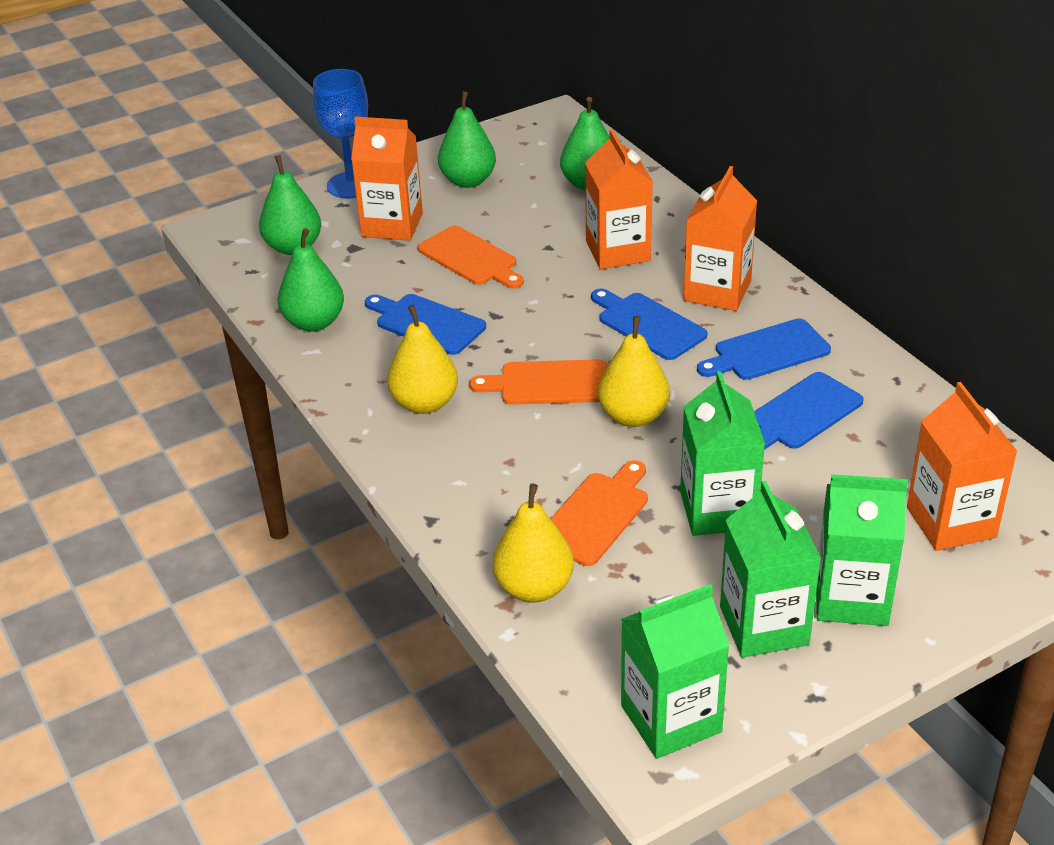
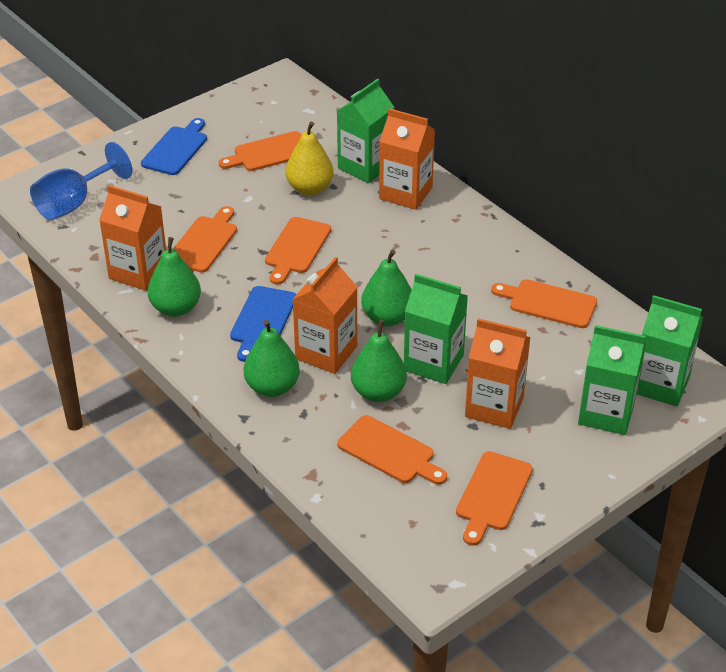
blue cutting board: [365,294,486,355] [591,289,707,360] [697,318,831,380] [754,372,864,450] = 4 -> [141,118,207,175] [230,286,296,362] = 2
orange cutting board: [418,226,524,288] [469,359,607,405] [550,460,648,566] = 3 -> [173,206,237,272] [219,131,302,171] [265,217,331,285] [337,415,447,485] [456,451,533,546] [491,279,597,328] = 6
yellow pear: [387,305,458,414] [493,484,574,603] [598,316,670,427] = 3 -> [285,122,334,195] = 1

